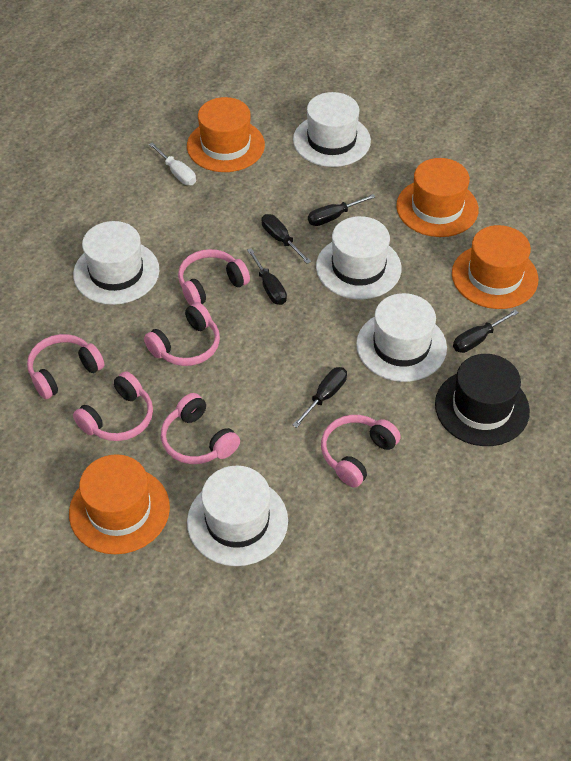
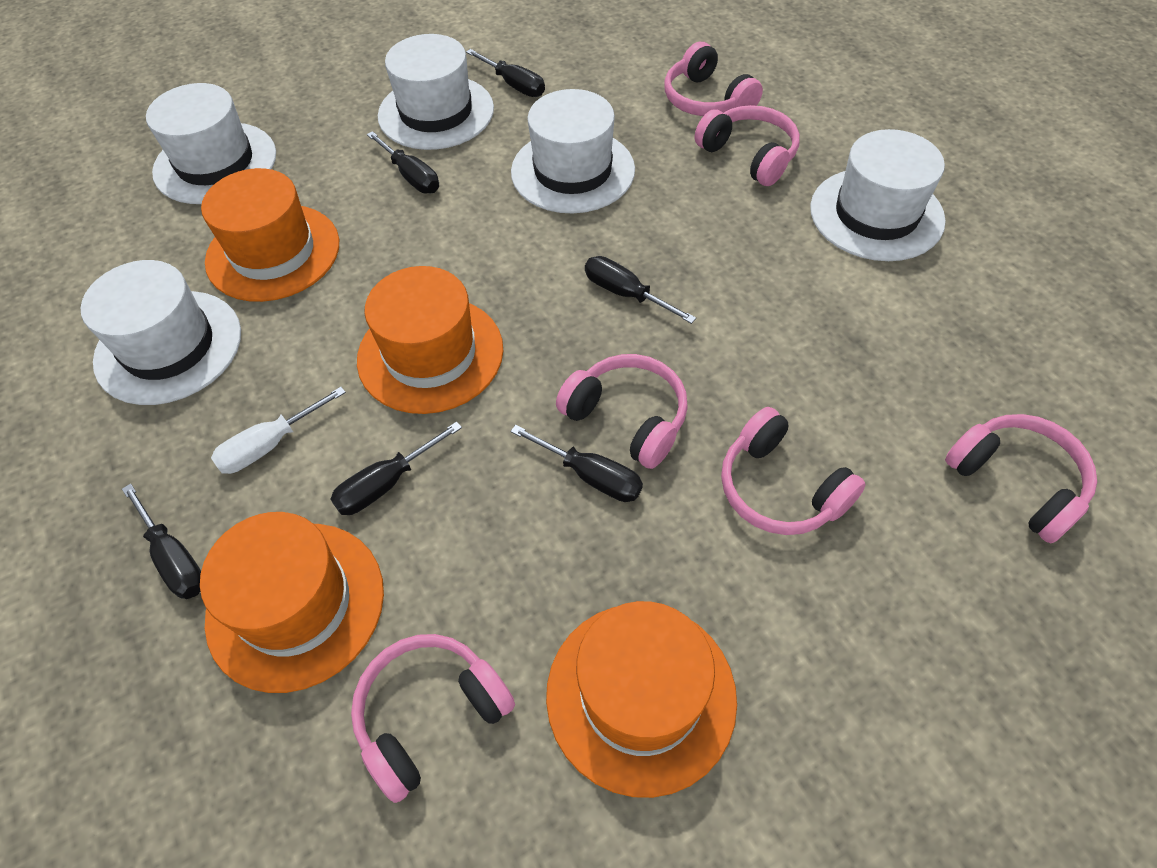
black hat: [435,354,530,446] = 1 -> none = 0
black screwdriver: [247,248,287,305] [262,214,311,264] [292,367,347,428] [308,194,375,226] [453,309,519,353] = 5 -> [122,483,201,599] [331,421,462,515] [367,131,439,194] [466,49,545,97] [510,425,643,502] [585,256,696,324] = 6

